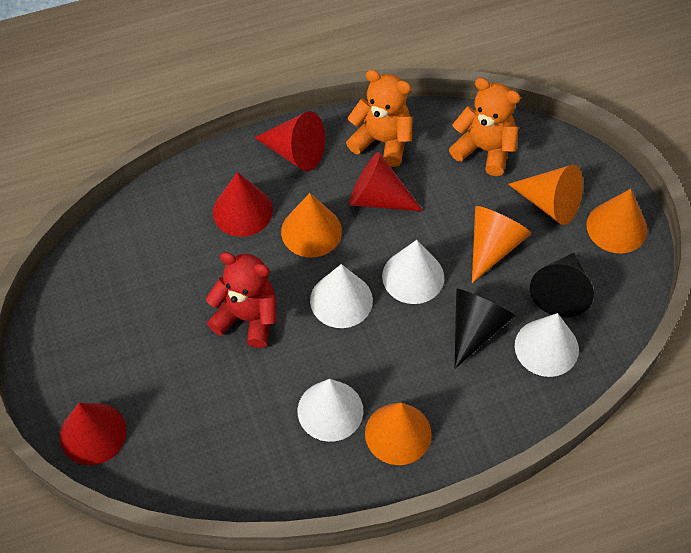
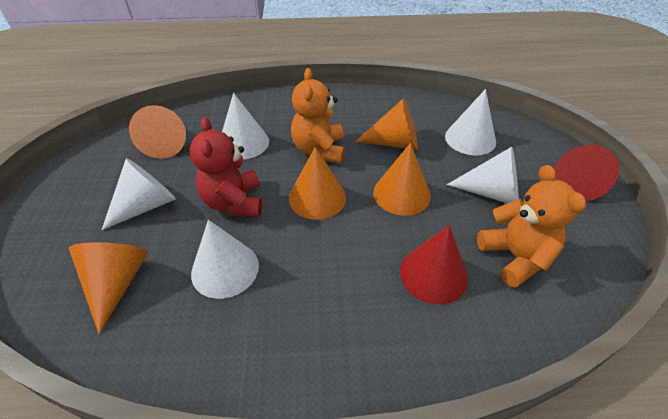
black cone: [455,289,515,369] [530,253,594,318] = 2 -> none = 0
red cone: [60,403,127,465] [213,172,273,237] [254,111,325,171] [349,152,423,211] = 4 -> [400,225,468,304] [554,145,619,201] = 2
white cone: [298,379,363,442] [310,264,373,328] [382,240,444,304] [515,313,579,377] = 4 -> [102,158,176,230] [191,220,259,299] [222,93,269,160] [445,89,496,156] [447,147,519,203] = 5

